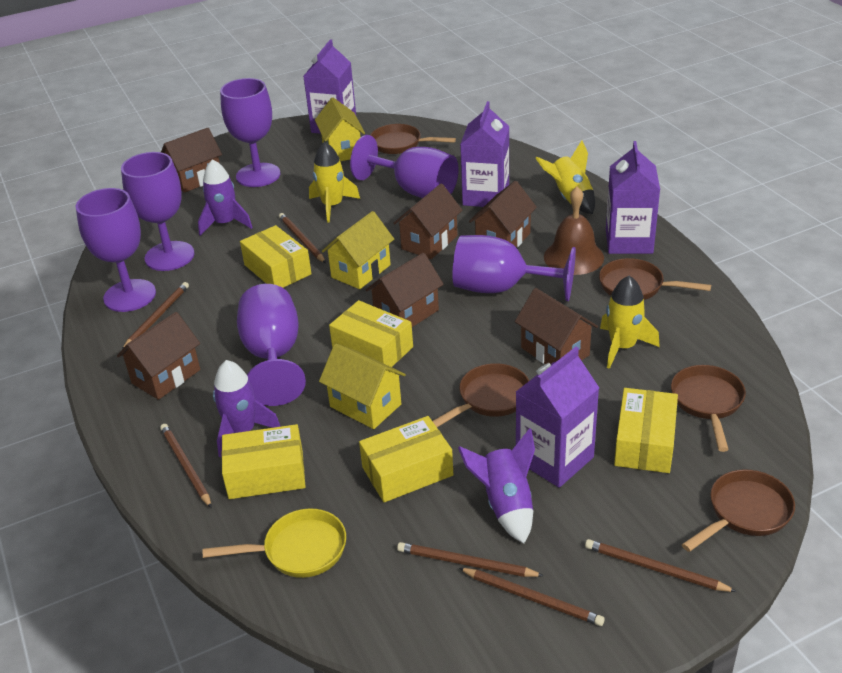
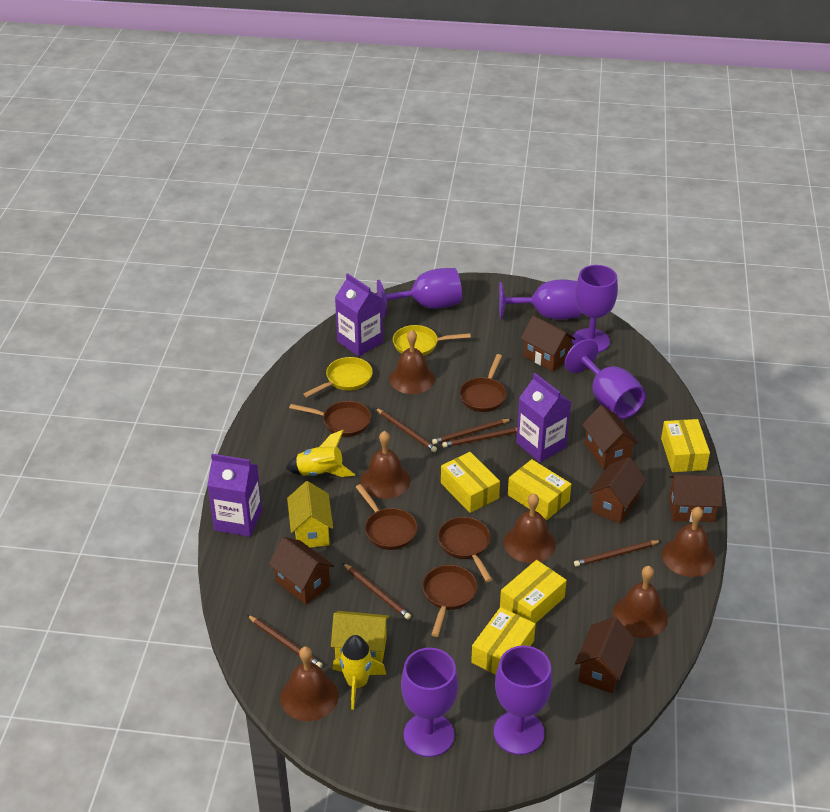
brown bell: [544,186,604,275] = 1 -> [280,646,338,721] [361,431,410,499] [389,330,435,394] [504,493,556,563] [613,566,668,638] [662,507,715,577] = 6
purple carton: [304,39,356,134] [460,101,509,207] [516,347,599,488] [606,141,660,254] = 4 -> [207,454,262,537] [335,273,383,356] [516,373,572,462] = 3
purple rocket: [198,159,253,236] [213,360,281,457] [458,428,535,543] = 3 -> none = 0
yellow house: [315,98,365,161] [319,343,406,429] [322,211,394,289] = 3 -> [287,481,333,548] [331,611,390,663] = 2
yellow pan: [203,508,346,578] = 1 -> [304,357,373,397] [393,325,471,356] = 2
yellow rocket: [309,142,360,222] [535,140,595,214] [600,276,660,369] = 3 -> [285,430,355,477] [332,635,386,710] = 2

